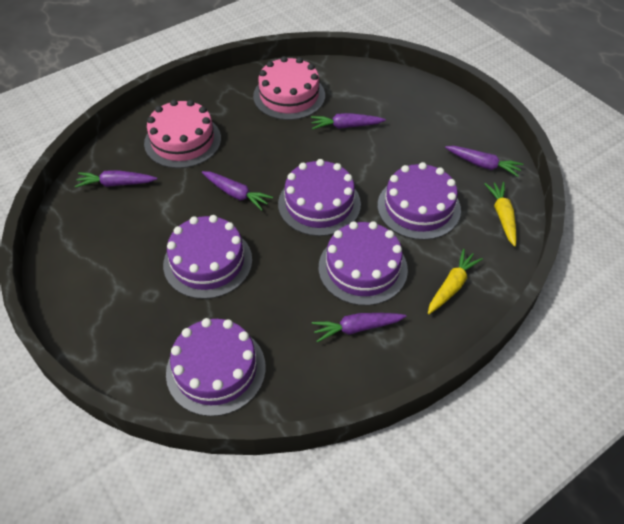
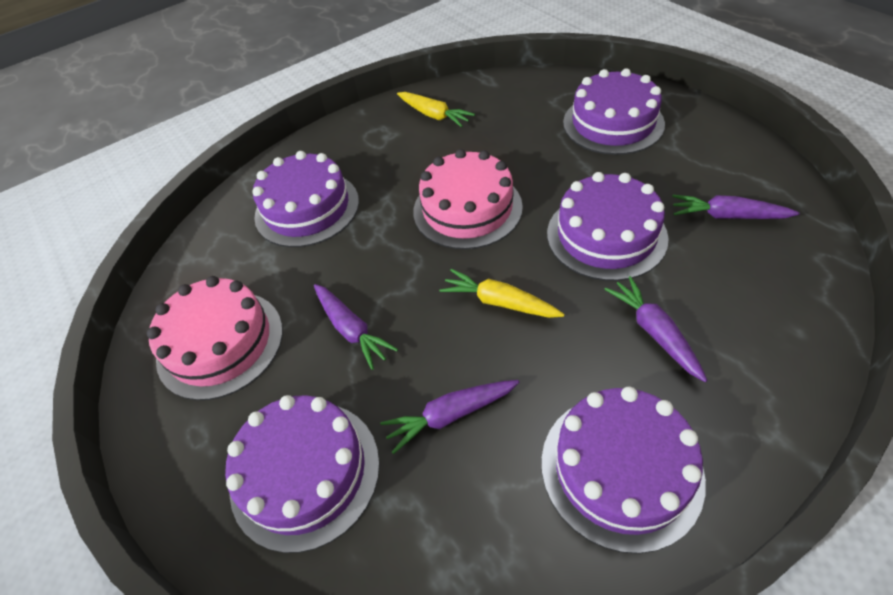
purple carrot: [75,170,157,188] [202,171,273,211] [311,113,386,130] [312,313,407,343] [445,146,523,177] = 5 -> [314,284,398,370] [380,380,519,454] [604,276,708,382] [672,195,800,219] = 4

